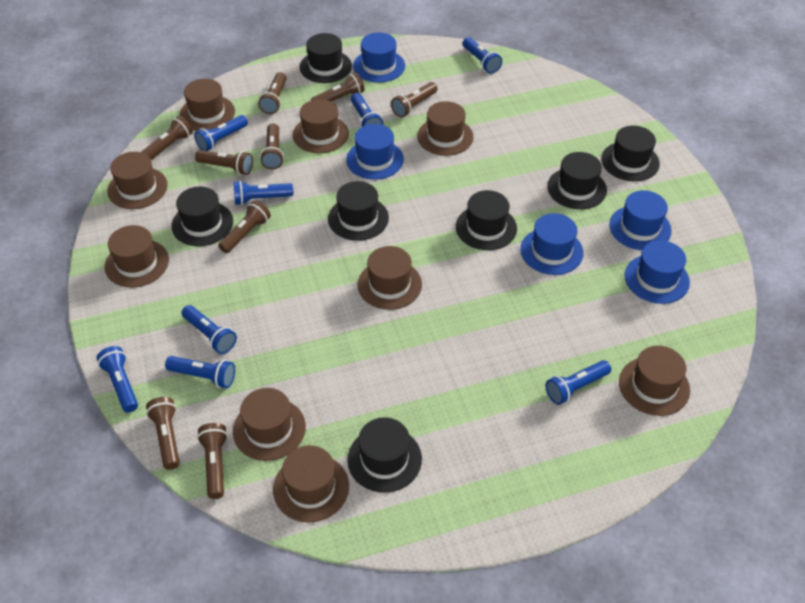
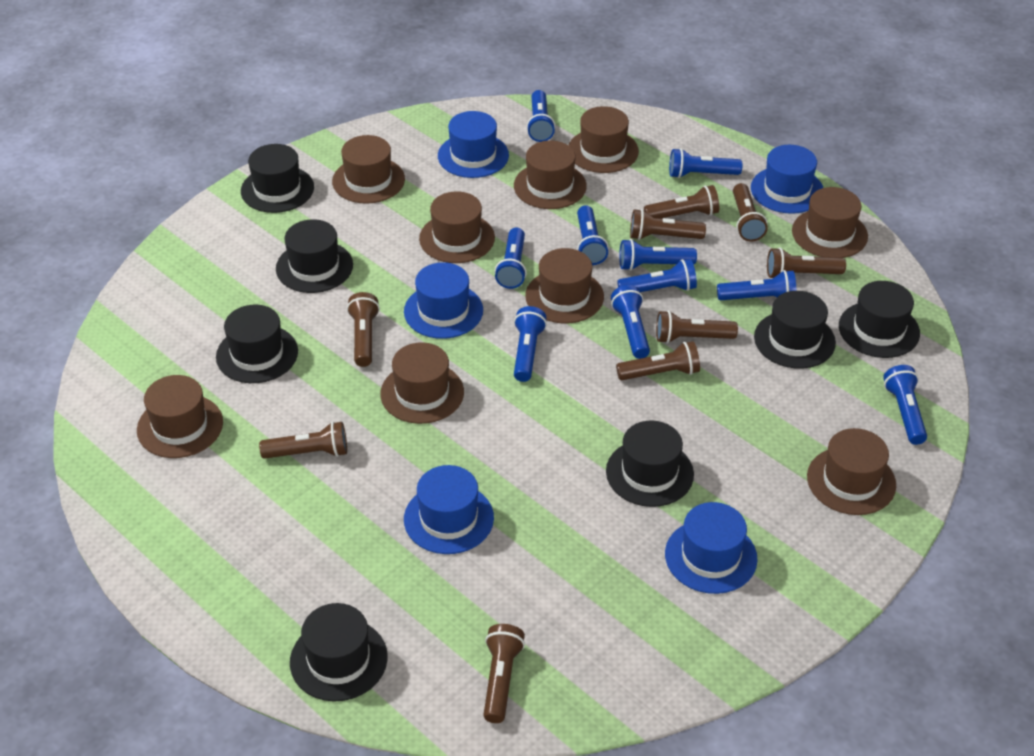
blue flashlight: [97,346,138,412] [165,356,235,388] [181,305,237,354] [194,115,248,151] [233,181,294,205] [351,93,383,127] [462,37,502,74] [546,360,611,405] = 8 -> [495,227,527,289] [514,306,547,382] [527,90,555,142] [577,205,609,265] [611,285,650,359] [617,259,697,292] [619,239,697,271] [669,148,742,178] [717,270,797,300] [883,365,927,445] = 10

